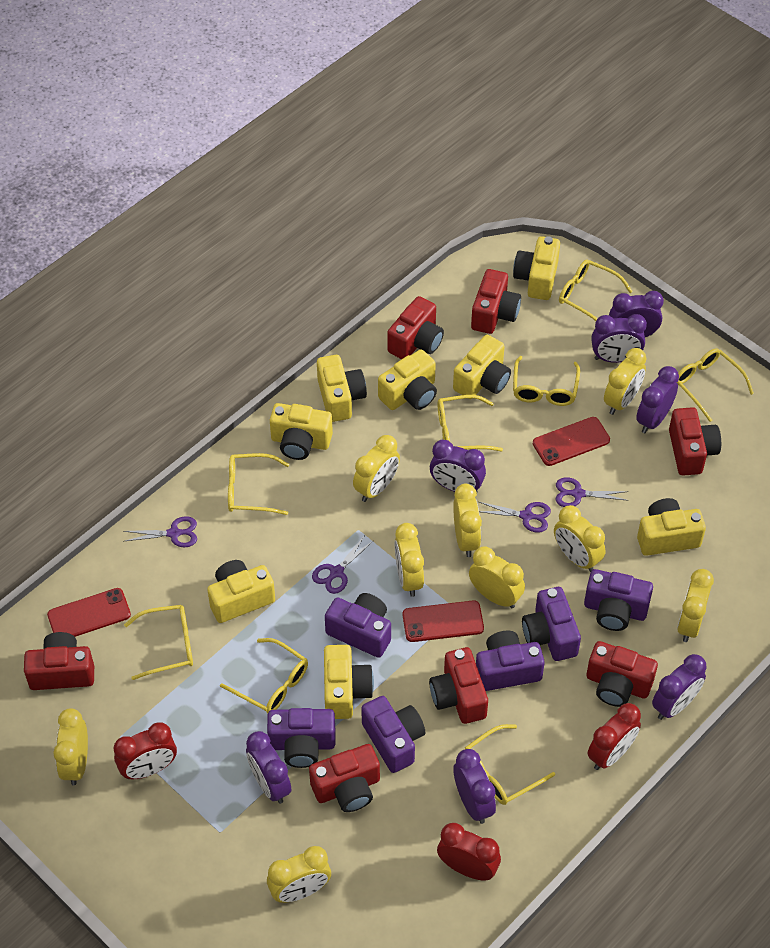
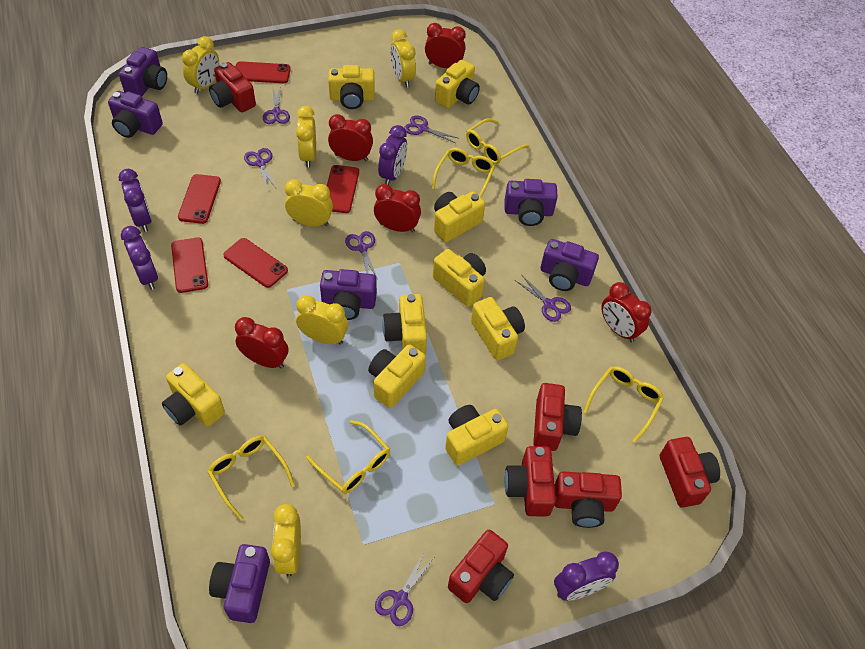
purple clock: [246,731,291,804] [430,439,486,493] [453,749,496,824] [591,314,647,363] [609,291,664,337] [636,366,679,433] [652,654,706,720] = 7 -> [119,169,152,232] [121,226,158,290] [378,125,407,185] [554,551,619,601] = 4
purple scissors: [123,516,197,547] [312,535,374,594] [479,502,551,533] [556,477,628,507] = 4 -> [244,148,276,190] [263,86,290,124] [345,231,378,279] [375,551,434,626] [404,116,458,143] [515,275,571,322] = 6
red camera: [24,632,94,690] [309,744,380,812] [387,296,444,359] [429,647,488,724] [471,269,521,334] [586,641,658,707] [669,407,721,476] = 7 -> [209,62,256,112] [448,530,514,603] [505,446,556,516] [533,383,582,451] [554,471,622,528] [660,437,720,508] = 6
red clock: [114,722,177,779] [437,823,501,881] [588,703,641,770] = 3 -> [235,317,288,369] [328,114,373,161] [374,184,421,232] [425,23,466,68] [601,282,652,342] = 5
red phone: [47,588,131,637] [402,601,484,642] [533,417,610,466] = 3 -> [171,237,208,293] [178,174,221,224] [223,238,288,288] [235,61,291,83] [327,165,359,213] = 5
yellow camera: [207,560,275,623] [270,403,333,460] [317,355,367,422] [324,645,374,719] [378,349,437,410] [453,335,511,399] [513,236,560,300] [637,498,706,556] = 8 -> [162,363,225,427] [328,65,375,109] [368,344,426,408] [382,294,427,354] [433,249,486,307] [434,192,485,242] [435,60,480,108] [445,405,509,466] [471,297,525,360] = 9
yellow clock: [53,708,88,785] [267,846,331,903] [353,435,400,502] [395,523,424,597] [453,484,482,557] [469,546,525,608] [554,505,606,572] [604,348,647,415] [677,569,714,642] = 9 -> [182,36,219,94] [271,504,301,577] [285,179,333,226] [296,106,316,168] [296,295,348,345] [390,29,416,88] = 6
yellow glasses: [124,605,193,680] [220,638,308,714] [228,453,289,515] [438,395,503,451] [465,724,555,805] [513,356,580,406] [559,260,633,321] [677,348,754,422] = 8 -> [207,436,295,521] [306,420,390,494] [432,148,495,197] [466,118,529,164] [584,366,664,443] = 5

